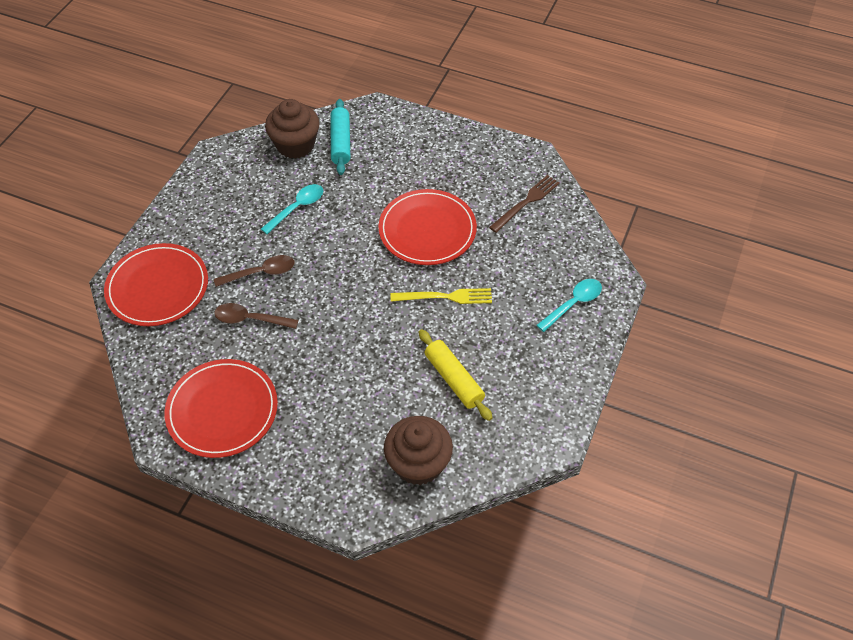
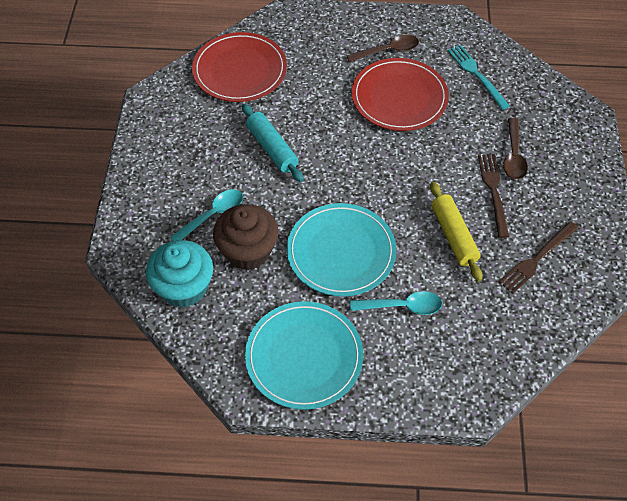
brown cupcake: [265,99,320,159] [384,416,453,485] = 2 -> [213,204,278,270] = 1
brown fork: [489,175,560,233] = 1 -> [478,154,509,238] [499,221,578,294] = 2
red plate: [104,243,208,326] [164,359,278,458] [379,189,477,265] = 3 -> [192,32,287,102] [352,58,449,131] = 2
turquoise cupcake: none = 0 -> [146,240,213,308] = 1
turquoise fork: none = 0 -> [448,45,510,110] = 1
turquoise plate: none = 0 -> [245,301,363,410] [287,203,396,296] = 2
yellow fork: [391,288,492,304] = 1 -> none = 0

